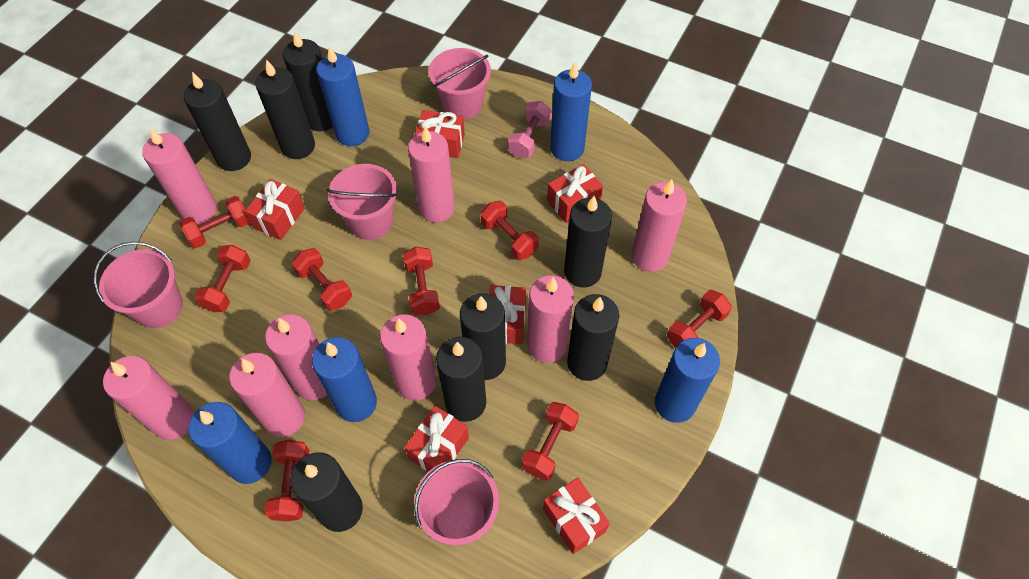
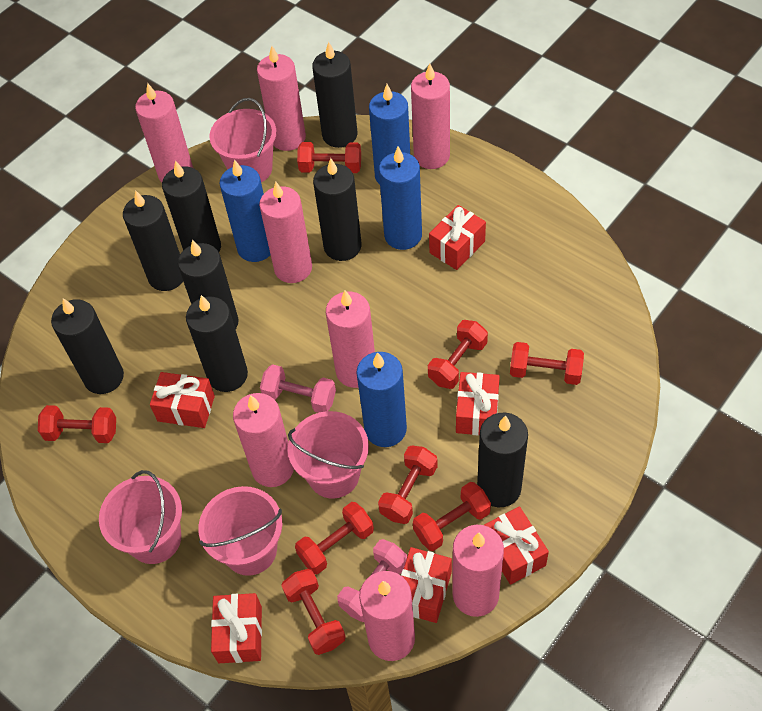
blue candle: [188,402,272,484] [312,337,377,422] [316,46,369,146] [550,62,592,161] [655,338,720,423] = 5 -> [220,159,271,262] [356,352,407,447] [369,84,410,184] [379,147,422,250] = 4
pink dumbbell: [508,101,552,158] = 1 -> [260,364,336,413] [337,539,407,622] = 2

